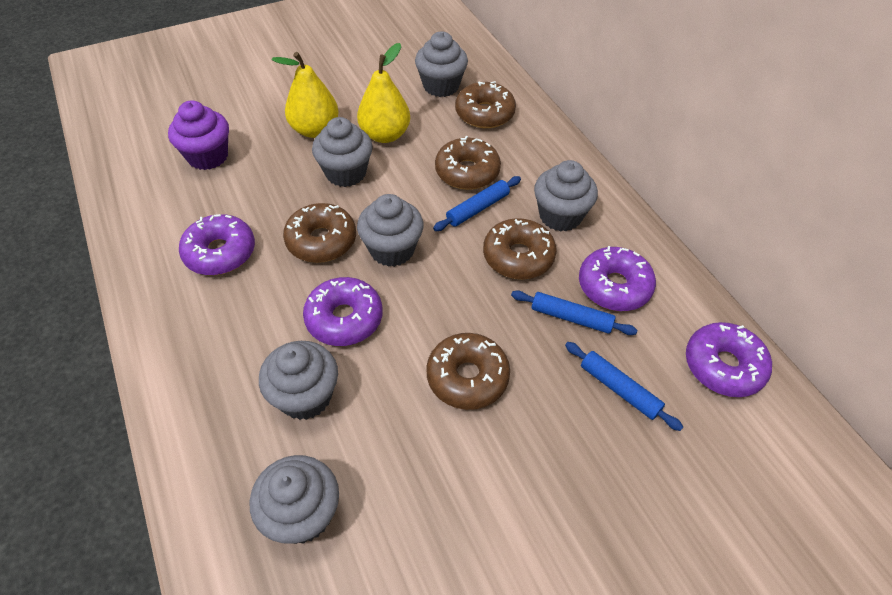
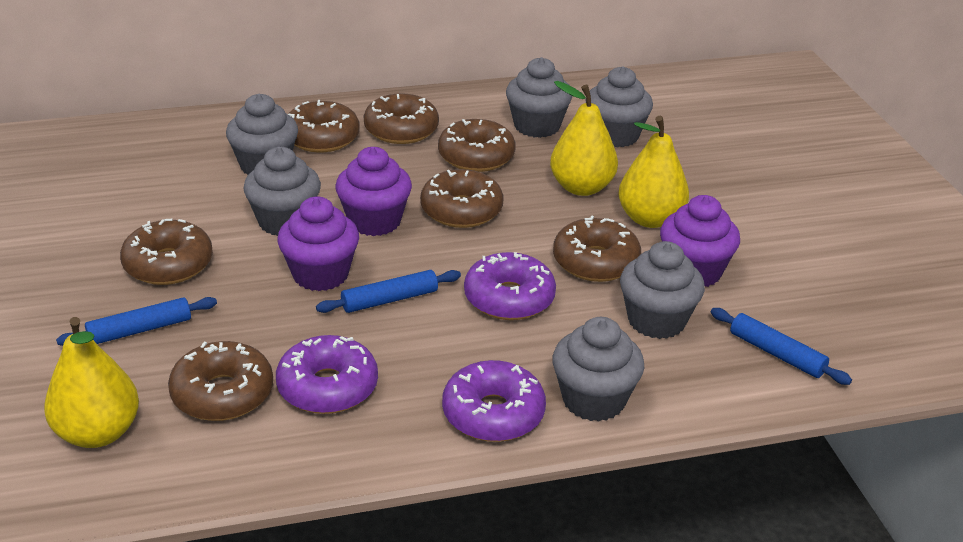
brown donut: [283,203,356,263] [426,333,510,410] [435,136,501,190] [455,81,516,128] [483,218,557,279] = 5 -> [120,219,213,285] [168,341,273,421] [288,100,360,152] [364,93,439,144] [420,169,503,228] [438,119,516,172] [553,215,641,282] = 7
purple cupcake: [168,100,229,170] = 1 -> [277,196,359,291] [336,147,412,236] [660,195,740,287] = 3
purple donut: [179,214,255,275] [303,277,383,346] [579,246,656,311] [686,322,772,397] = 4 -> [276,335,378,414] [442,360,546,442] [464,252,556,320] = 3
yellow pear: [272,52,339,138] [357,43,410,143] = 2 -> [44,317,139,448] [550,81,618,196] [618,116,689,228] = 3

